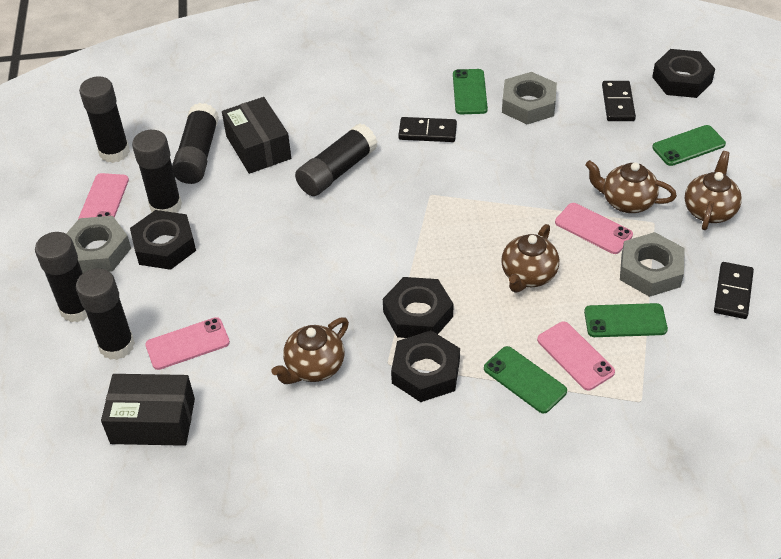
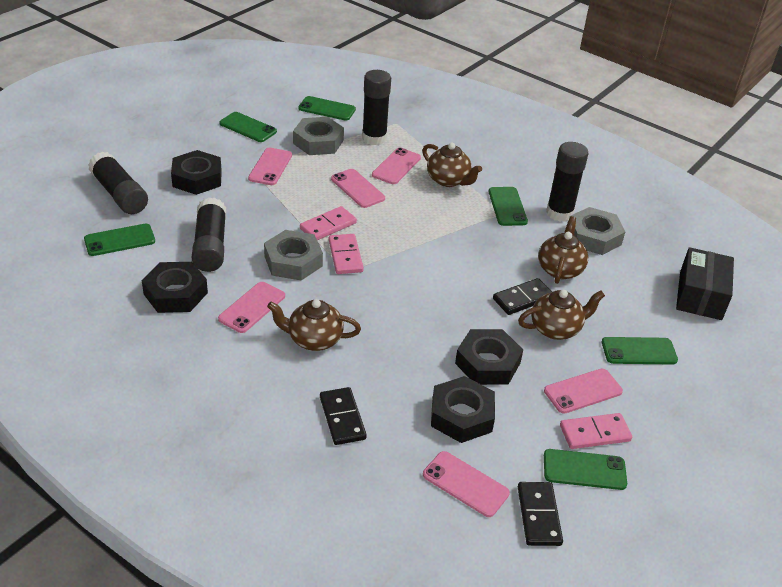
black box: [101,374,195,446] [222,97,291,174] = 2 -> [676,247,734,320] = 1
black glue stick: [35,232,88,322] [76,268,135,360] [79,76,130,163] [132,130,182,213] [172,103,219,184] [295,124,377,196] = 6 -> [88,152,148,214] [192,197,226,272] [362,70,391,145] [546,142,588,222] = 4
green phone: [453,69,488,114] [484,346,567,413] [584,303,668,337] [652,125,726,166] = 4 -> [84,224,155,256] [219,112,277,142] [298,96,356,121] [488,187,528,226] [544,449,627,490] [602,337,678,364] = 6
pink domino: none = 0 -> [300,206,357,240] [329,234,364,274] [560,413,632,449] = 3
pink phone: [78,173,129,219] [145,317,230,370] [537,321,615,390] [555,203,633,254] = 4 -> [218,282,285,333] [248,148,292,185] [331,169,385,208] [372,148,421,184] [423,451,510,517] [544,369,623,414] = 6

